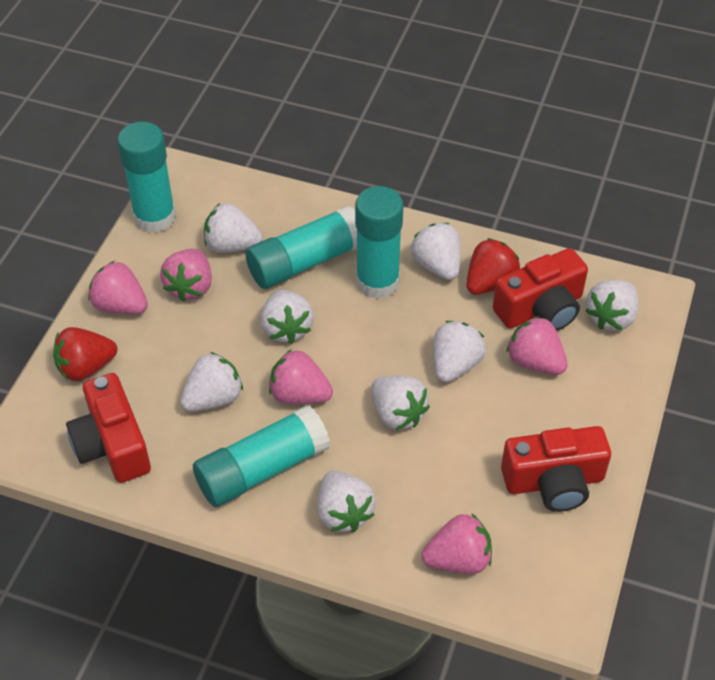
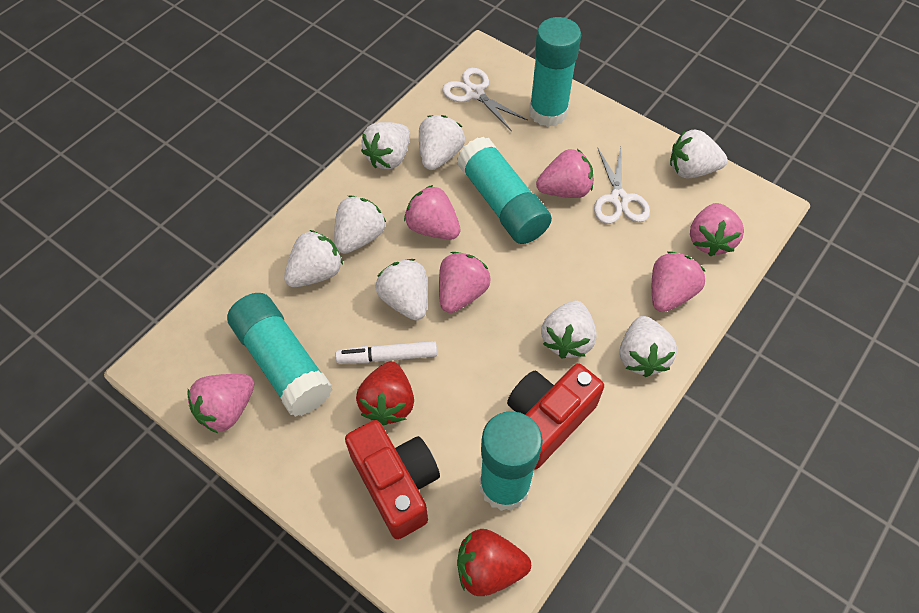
pink strawberry: [88,261,148,314] [160,249,212,302] [269,349,333,404] [422,514,492,574] [506,316,568,375] = 5 -> [187,374,254,433] [404,185,461,239] [439,252,491,313] [536,149,593,198] [652,251,706,312] [690,203,744,256] = 6
red camera: [66,373,151,483] [493,248,588,331] [501,426,611,512] = 3 -> [345,420,440,539] [507,364,604,470] = 2
white marker: none = 0 -> [336,341,437,364] = 1
white scissors: none = 0 -> [442,68,528,132] [594,147,650,224] = 2

